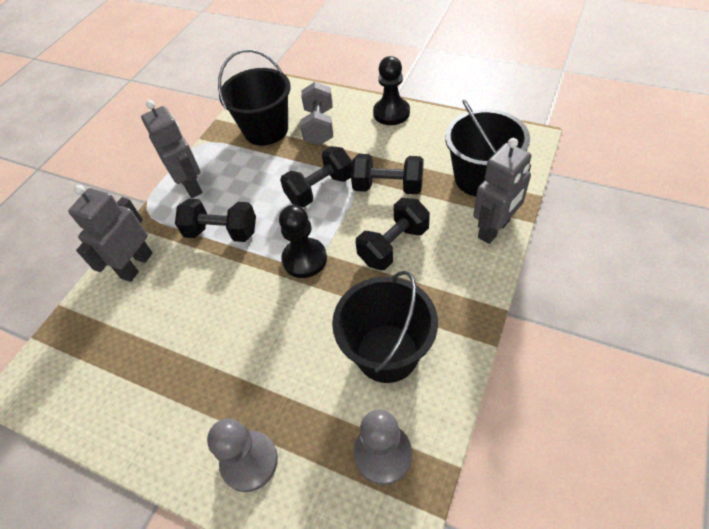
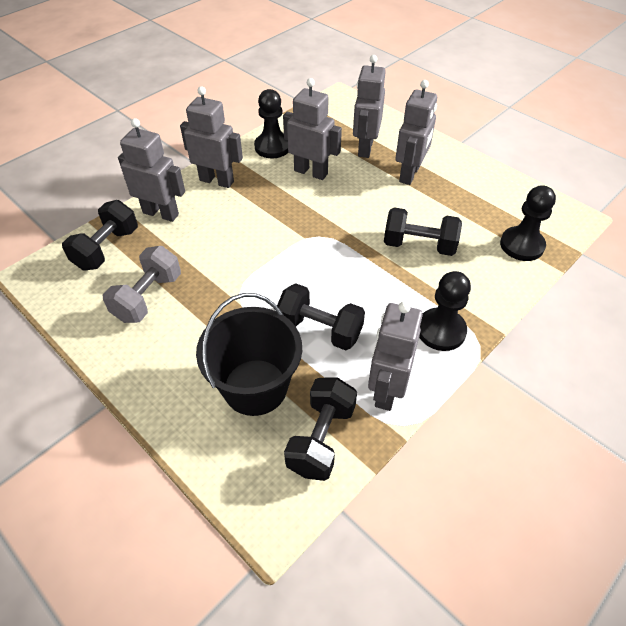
black bucket: [218,49,291,145] [332,270,438,383] [445,100,530,196] = 3 -> [196,293,302,416] = 1
black pawn: [279,205,327,278] [373,56,410,125] = 2 -> [254,89,289,158] [419,271,471,351] [500,185,556,261] = 3
grey pawn: [207,419,278,492] [354,409,412,485] = 2 -> none = 0
grey robot: [68,185,152,282] [141,100,202,198] [473,138,531,244] = 3 -> [118,118,185,222] [180,86,243,188] [283,78,342,180] [353,55,386,158] [368,301,423,411] [395,80,437,185] = 6

